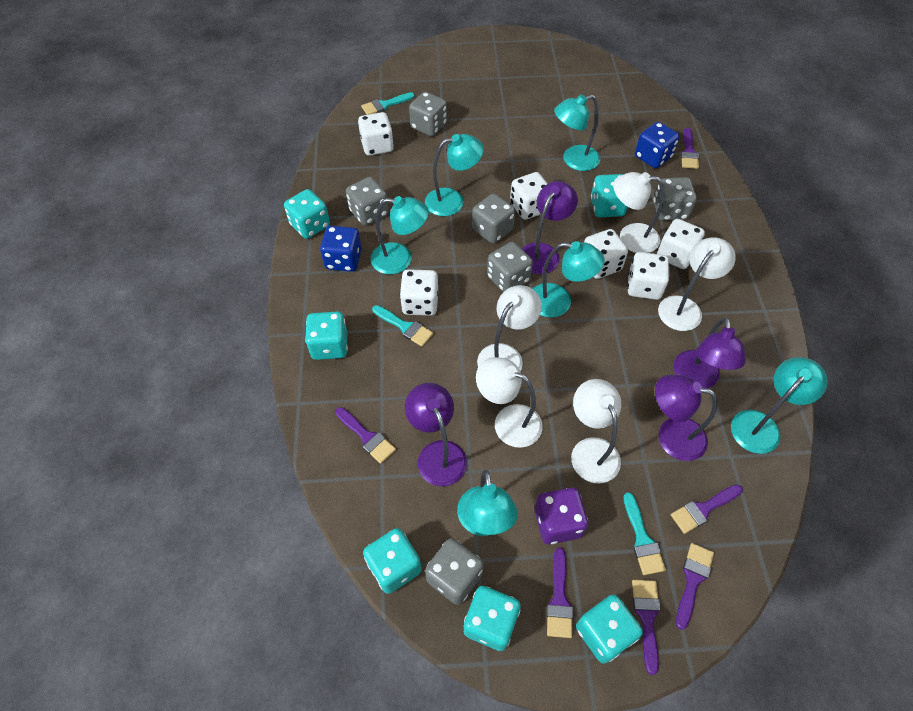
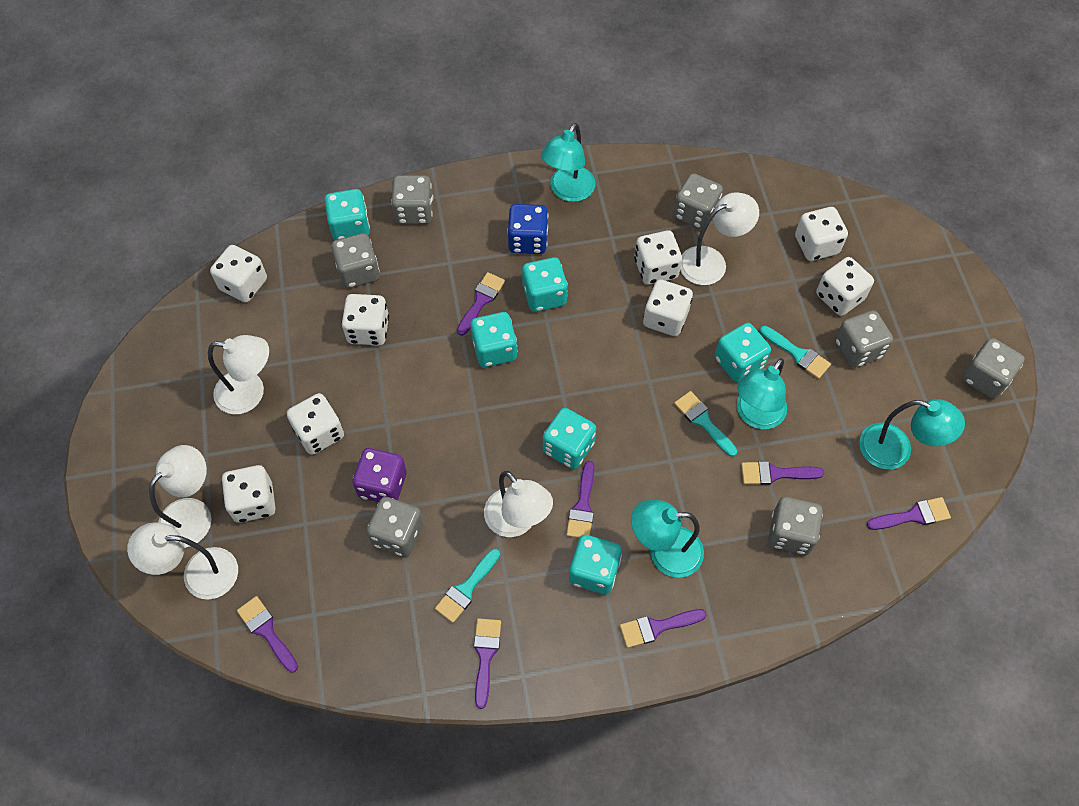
blue dice: [320,226,362,272] [635,122,679,168] = 2 -> [507,204,548,254] = 1
grey dice: [346,177,389,226] [409,92,447,136] [425,538,484,605] [472,193,515,244] [487,242,533,292] [653,177,697,221] = 6 -> [331,233,380,288] [367,497,423,557] [391,175,433,224] [673,173,723,230] [768,497,823,555] [835,310,893,368] [962,338,1025,399] = 7
purple brush: [335,407,396,464] [547,548,573,638] [632,580,660,675] [671,484,743,534] [676,543,714,630] [681,127,699,169] = 6 -> [237,596,298,672] [457,272,505,336] [474,618,501,709] [566,461,595,538] [620,609,707,648] [741,461,825,485] [867,497,951,530] = 7
purple lamp: [405,383,467,486] [522,181,578,274] [655,375,718,461] [673,317,746,389] = 4 -> none = 0
turquoise lamp: [371,196,429,274] [425,134,484,216] [457,470,518,536] [533,241,605,318] [554,94,600,171] [731,357,828,454] = 6 -> [541,123,596,202] [631,500,704,578] [737,358,787,429] [859,399,965,469] = 4
white dice: [358,112,394,156] [400,269,438,316] [510,172,548,220] [584,229,628,279] [627,252,670,300] [657,219,705,269] = 6 -> [210,245,267,303] [222,465,276,523] [287,393,344,455] [342,294,389,346] [634,231,682,285] [643,280,693,336] [795,207,848,261] [816,257,874,316] = 8

